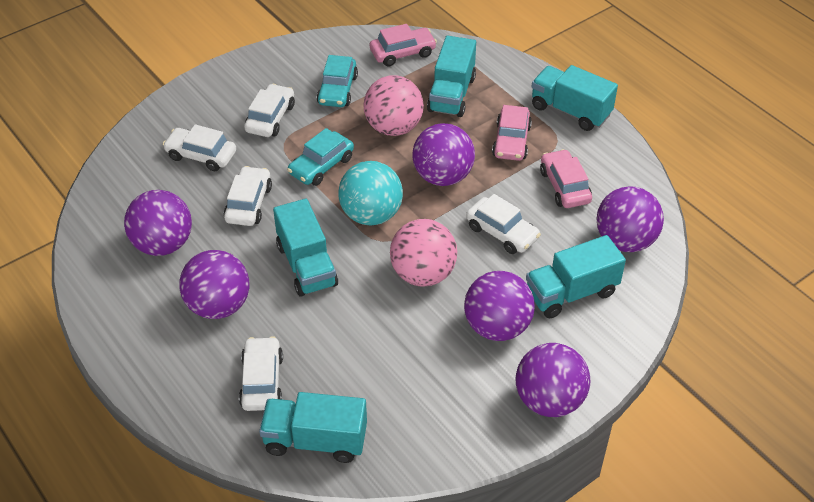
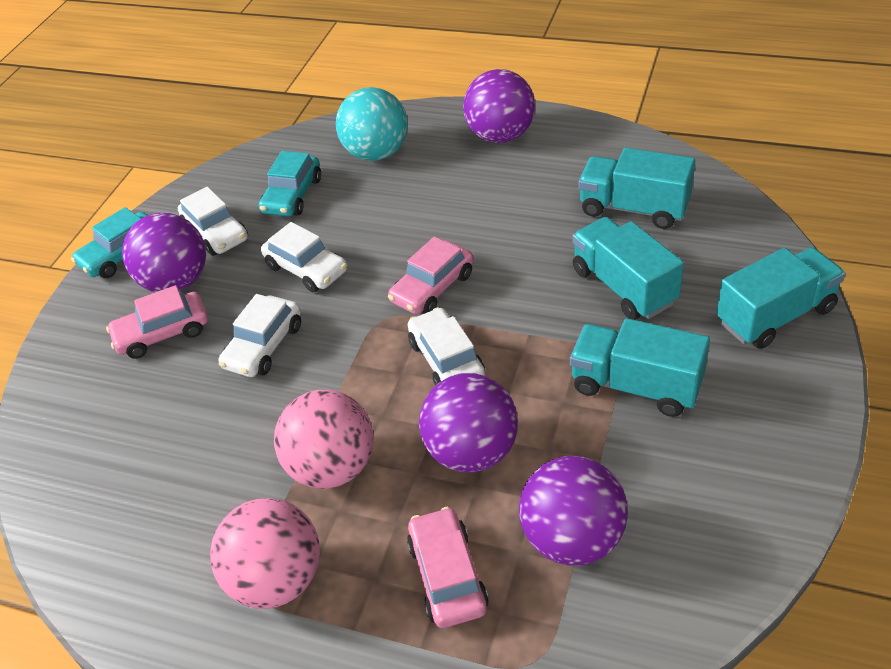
purple ball: [124,190,192,256] [179,250,249,319] [413,123,475,186] [464,271,535,341] [516,343,590,417] [596,186,664,252] = 6 -> [122,213,206,292] [419,373,518,473] [463,69,535,143] [519,456,628,566] = 4
turquoise truck: [259,392,367,463] [273,199,338,296] [427,36,476,117] [526,235,626,318] [532,65,618,131] = 5 -> [570,318,710,417] [572,217,684,320] [578,148,695,229] [717,247,846,349] = 4
white car: [163,124,236,171] [224,166,272,226] [239,336,283,411] [244,84,295,137] [466,194,541,254] = 5 -> [178,187,248,256] [218,294,301,377] [261,222,347,292] [408,307,485,386] = 4

